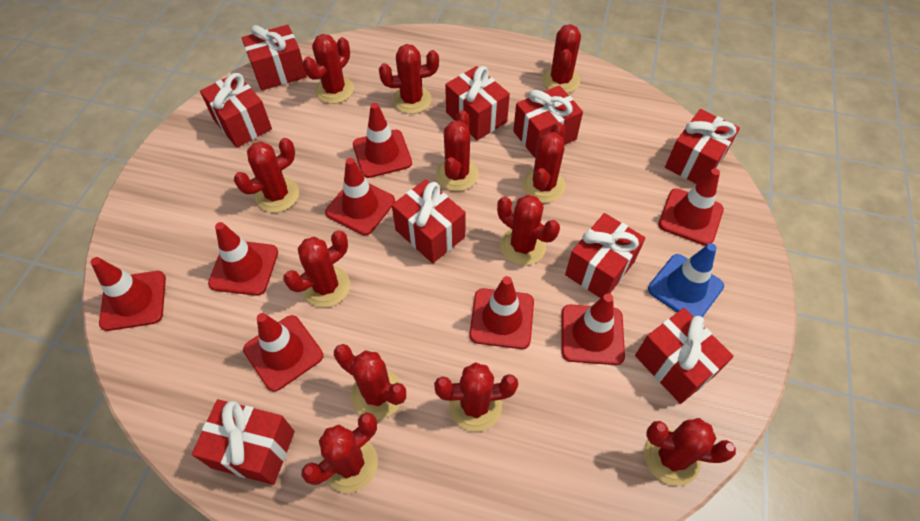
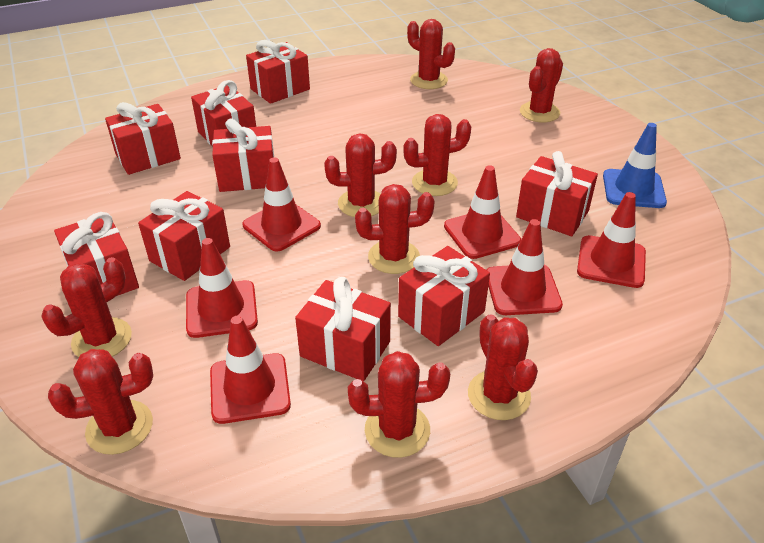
red cactus: [234,138,299,212] [283,230,350,308] [301,412,378,493] [303,34,354,104] [334,344,406,420] [379,44,439,114] [434,362,518,432] [436,110,479,191] [497,195,560,266] [522,122,566,203] [542,24,581,93] [644,418,736,486] = 12 -> [41,257,132,357] [48,349,153,455] [324,133,397,217] [348,351,450,458] [355,184,435,274] [403,114,471,196] [407,19,455,89] [468,314,538,420] [520,48,563,123] = 9
red traffic cone: [90,257,166,331] [208,222,278,296] [243,313,323,392] [325,158,395,235] [353,103,412,178] [469,276,534,349] [561,293,625,365] [658,168,724,246] = 8 -> [186,238,258,338] [210,316,291,424] [243,157,321,252] [444,165,521,259] [487,219,563,315] [577,192,646,288] = 6

